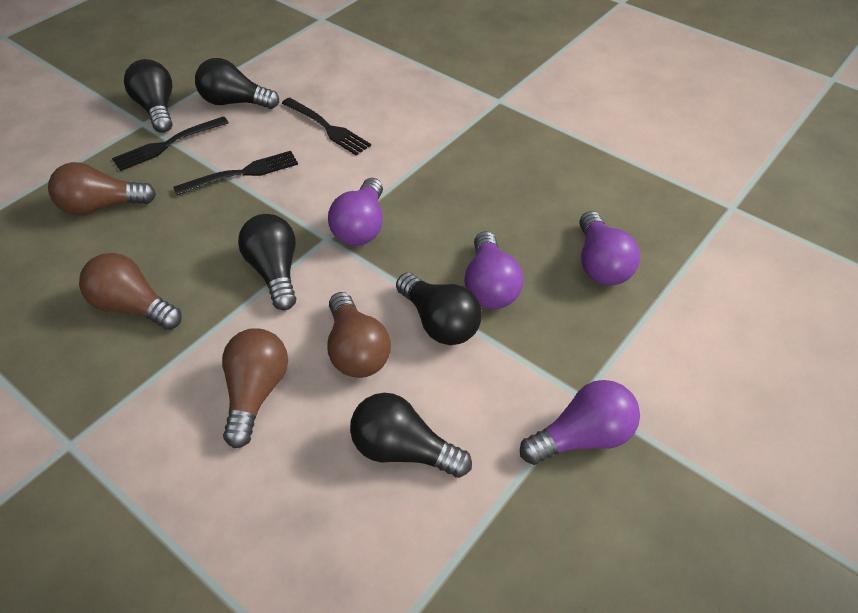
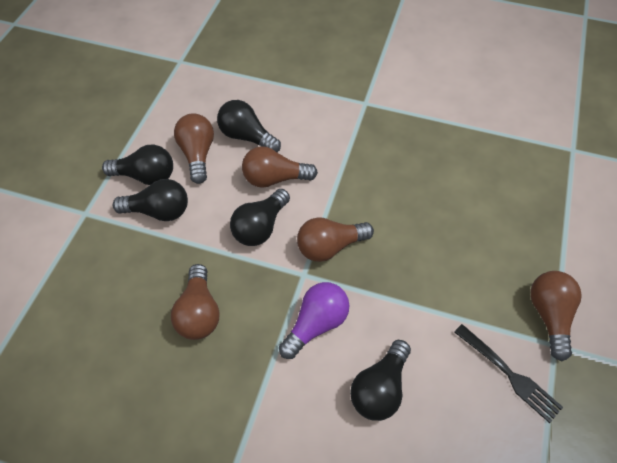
black fork: [112,116,229,171] [173,151,298,196] [282,98,371,155] = 3 -> [454,324,563,423] = 1
brown light bulb: [48,162,156,216] [79,253,182,330] [222,328,288,448] [327,292,391,378] = 4 -> [171,264,220,340] [174,113,214,184] [242,146,318,188] [297,217,374,262] [530,271,582,361] = 5
purple light bulb: [328,178,383,246] [464,231,524,309] [520,380,640,465] [579,211,640,285] = 4 -> [279,282,350,359] = 1

